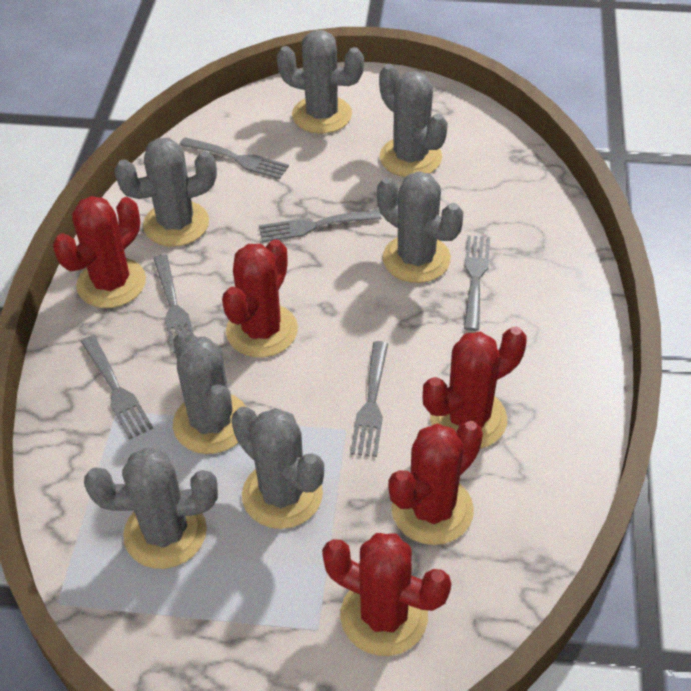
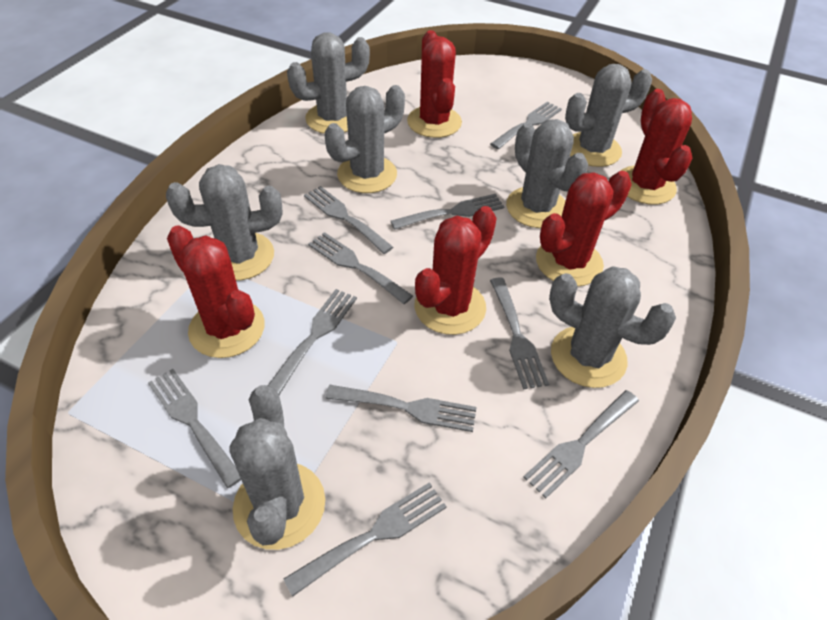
grey fork: [81,335,153,440] [153,254,194,353] [179,137,289,179] [259,210,382,242] [350,341,388,457] [464,235,490,331] = 6 -> [148,369,241,488] [268,289,357,395] [283,482,447,597] [304,186,393,254] [308,232,413,304] [325,385,477,432] [391,194,504,230] [490,102,562,150] [490,277,549,389] [523,390,639,499] = 10

